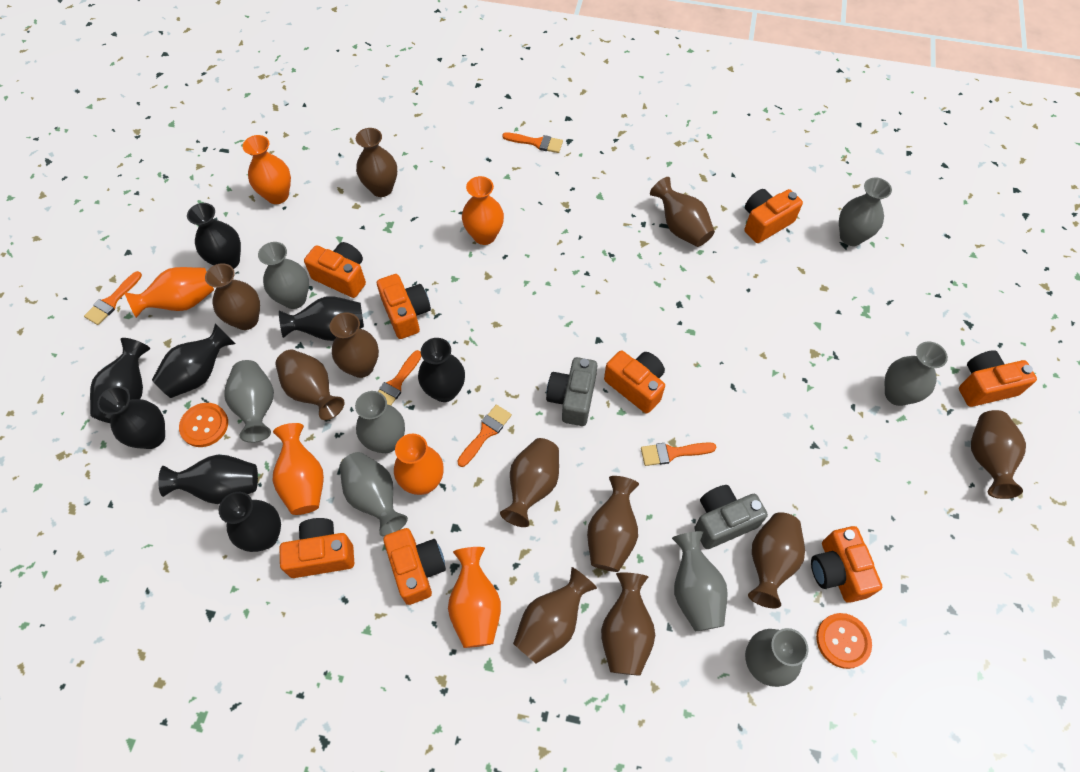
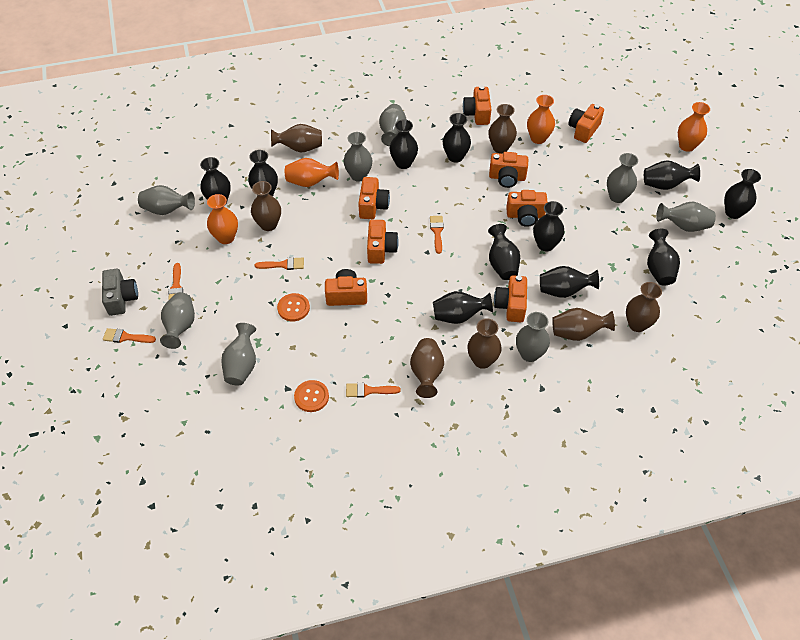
black vase: [90,338,150,423] [97,386,165,449] [152,323,235,398] [158,455,258,504] [187,203,241,269] [219,492,281,552] [279,296,364,341] [418,338,465,402] = 8 -> [200,157,231,203] [248,150,278,196] [389,119,418,169] [433,291,493,324] [443,113,471,163] [488,224,520,280] [533,201,564,251] [540,266,599,298] [644,160,700,190] [647,229,680,285] [724,169,761,219] = 11
brown vase: [205,263,260,330] [275,350,345,420] [330,312,379,378] [356,128,397,197] [500,438,559,527] [513,567,597,664] [587,476,639,572] [601,573,655,676] [650,177,715,247] [748,512,805,608] [971,410,1026,499] = 11 -> [251,181,281,231] [271,124,322,152] [410,338,444,398] [467,318,502,369] [488,104,517,153] [552,308,615,341] [626,282,662,332] = 7
grey camera: [546,357,598,426] [694,485,768,549] = 2 -> [102,269,138,316] = 1
orange vase: [124,267,214,318] [243,135,291,204] [273,423,324,515] [394,434,444,495] [448,547,501,648] [462,176,504,245] = 6 -> [207,194,238,244] [285,158,339,187] [527,95,555,144] [678,102,710,152] = 4

